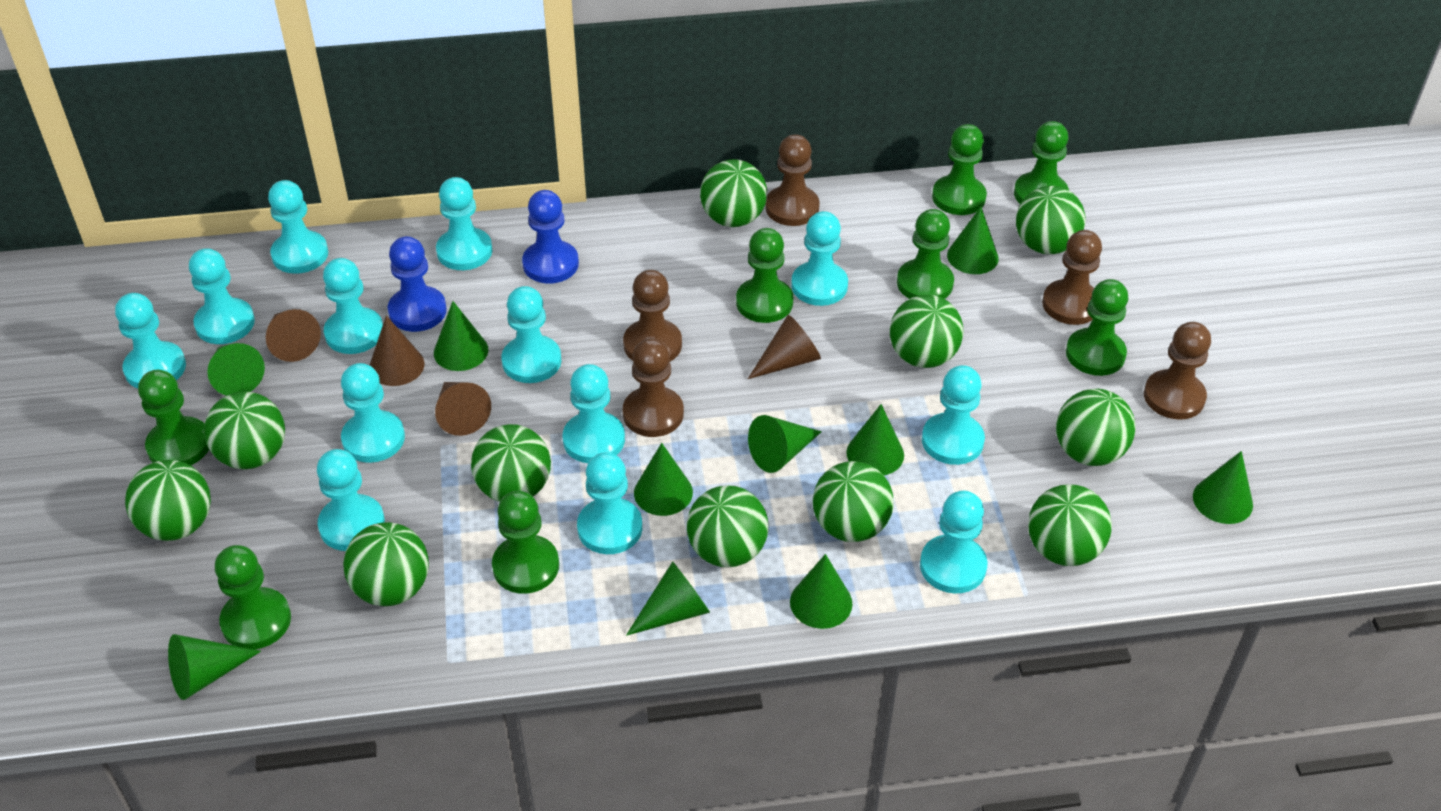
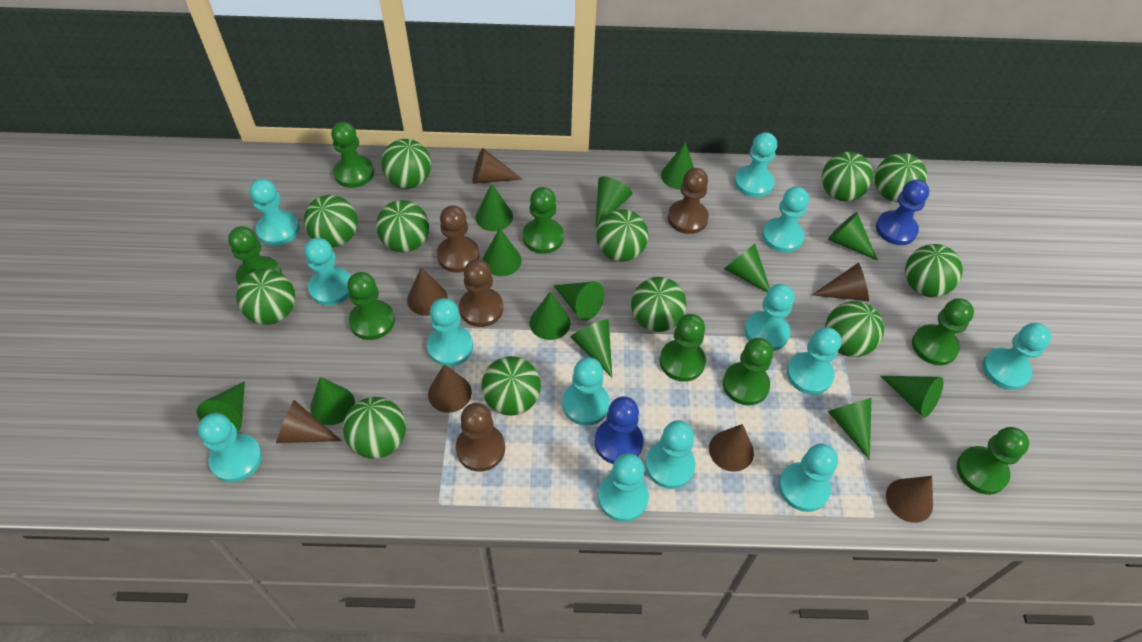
brown cone: [266,309,321,362] [369,315,424,386] [435,382,491,436] [748,315,821,379] = 4 -> [276,400,342,443] [407,267,448,316] [428,364,472,413] [473,148,522,184] [709,424,754,472] [812,263,869,301] [886,476,933,523] = 7
brown pawn: [622,338,684,437] [623,270,682,362] [765,134,820,226] [1042,230,1102,325] [1144,322,1211,420] = 5 -> [437,205,479,273] [456,403,505,472] [459,259,503,327] [668,168,709,234] = 4
green ball: [125,460,211,541] [204,392,285,469] [343,522,429,606] [471,424,551,502] [687,485,769,568] [700,159,767,227] [813,461,894,542] [890,295,963,368] [1016,186,1085,254] [1028,484,1112,566] [1056,389,1136,466] = 11 -> [236,269,295,325] [304,195,358,247] [343,397,406,459] [376,200,429,252] [381,139,431,189] [481,356,541,416] [596,209,648,262] [631,277,687,332] [822,152,873,201] [825,301,884,357] [875,153,927,202] [905,244,963,297] = 12
green cone: [168,634,261,700] [207,343,265,396] [434,301,488,371] [626,561,710,636] [634,443,693,516] [748,415,822,473] [790,554,852,629] [846,404,904,475] [947,207,999,274] [1193,451,1253,524] = 10 -> [197,381,245,432] [310,377,355,425] [475,183,513,231] [483,228,521,276] [530,292,570,340] [553,281,604,321] [570,319,612,377] [596,177,632,228] [661,143,694,189] [724,244,770,292] [828,212,878,261] [828,398,872,460] [881,376,944,417] = 13

